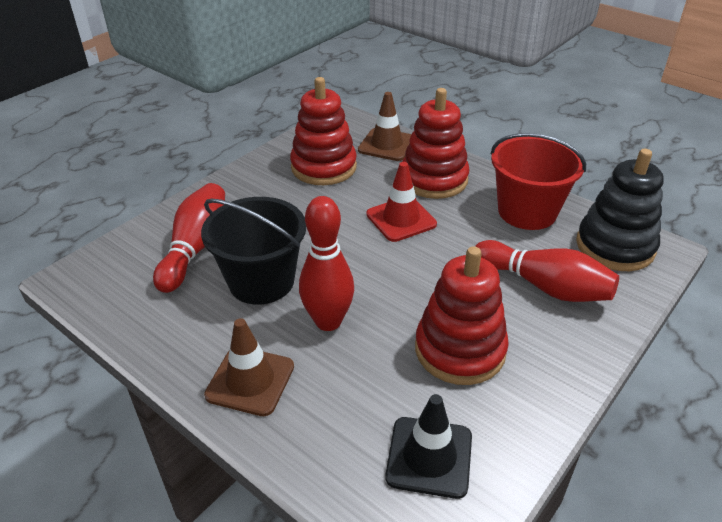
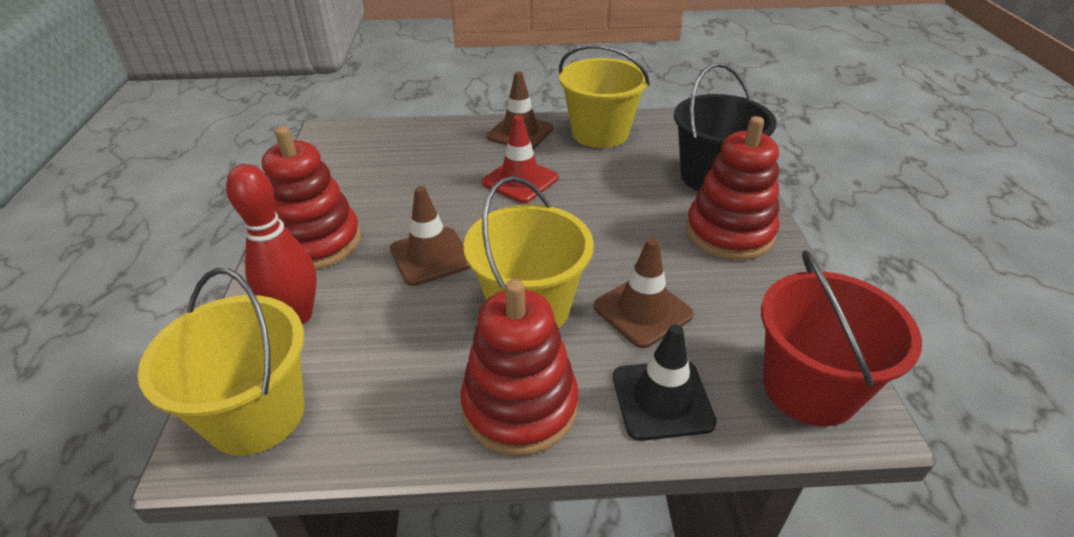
black stacking toy: [576,149,664,271] = 1 -> none = 0
brown traffic cone: [204,318,294,416] [358,92,411,161] = 2 -> [390,186,471,286] [486,72,554,149] [594,238,694,348] = 3
red bowling pin: [153,183,225,293] [299,196,354,331] [475,240,619,302] = 3 -> [226,164,317,324] = 1
yellow bucket: none = 0 -> [138,268,305,456] [464,176,593,328] [559,45,650,148] = 3

